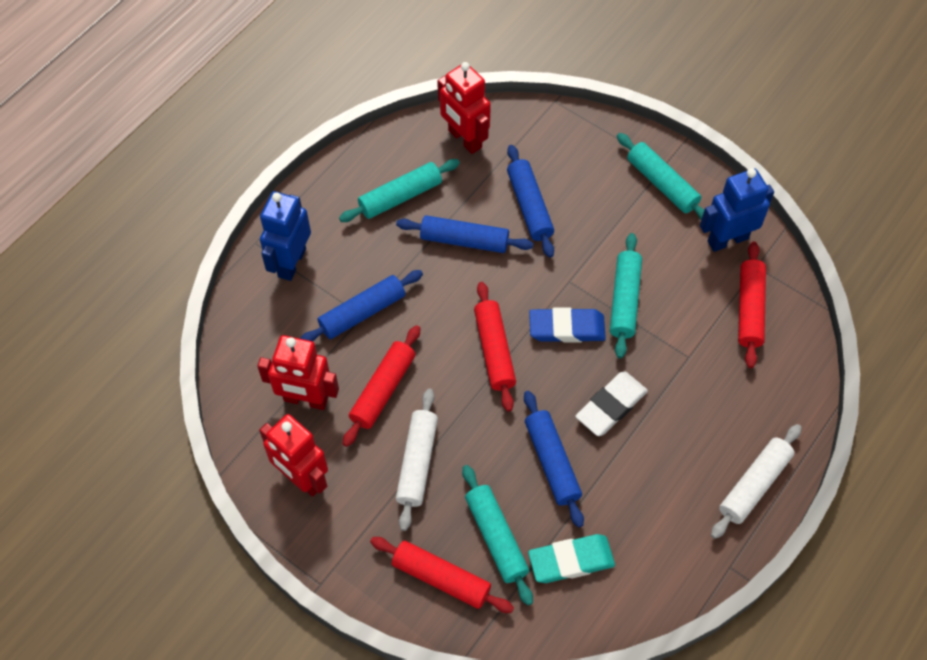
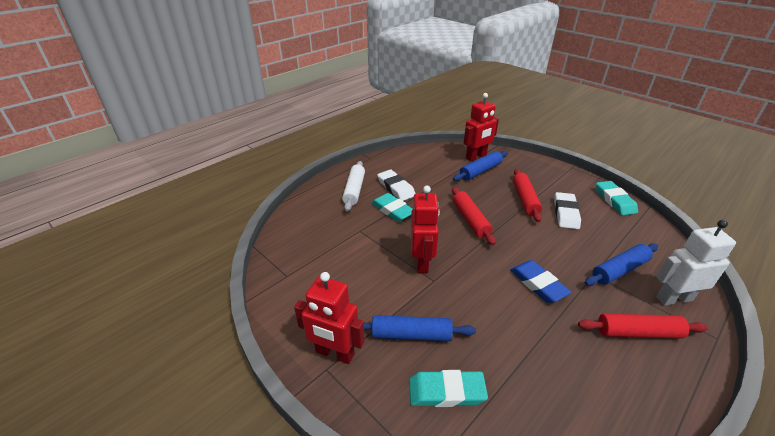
blue robot: [260,191,311,281] [700,168,774,252] = 2 -> none = 0
blue rolling pin: [300,270,423,342] [396,215,533,253] [507,145,554,258] [524,391,584,528] = 4 -> [364,315,476,341] [453,151,508,181] [585,243,658,286] = 3
red rolling pin: [343,325,421,447] [370,537,514,613] [474,282,516,412] [738,242,766,368] = 4 -> [452,187,496,245] [513,169,542,222] [578,314,708,338] = 3
turquoise eraser: [528,534,615,583] = 1 -> [371,193,412,222] [409,370,488,407] [596,181,638,215] = 3
turquoise rolling pin: [339,159,460,222] [462,465,533,605] [610,233,642,358] [617,133,705,219] = 4 -> none = 0
white eraser: [575,372,648,436] = 1 -> [377,169,416,201] [554,192,581,229] = 2
white robot: none = 0 -> [656,220,736,306] = 1
white rolling pin: [396,389,438,531] [711,424,802,539] = 2 -> [342,161,365,211] = 1

